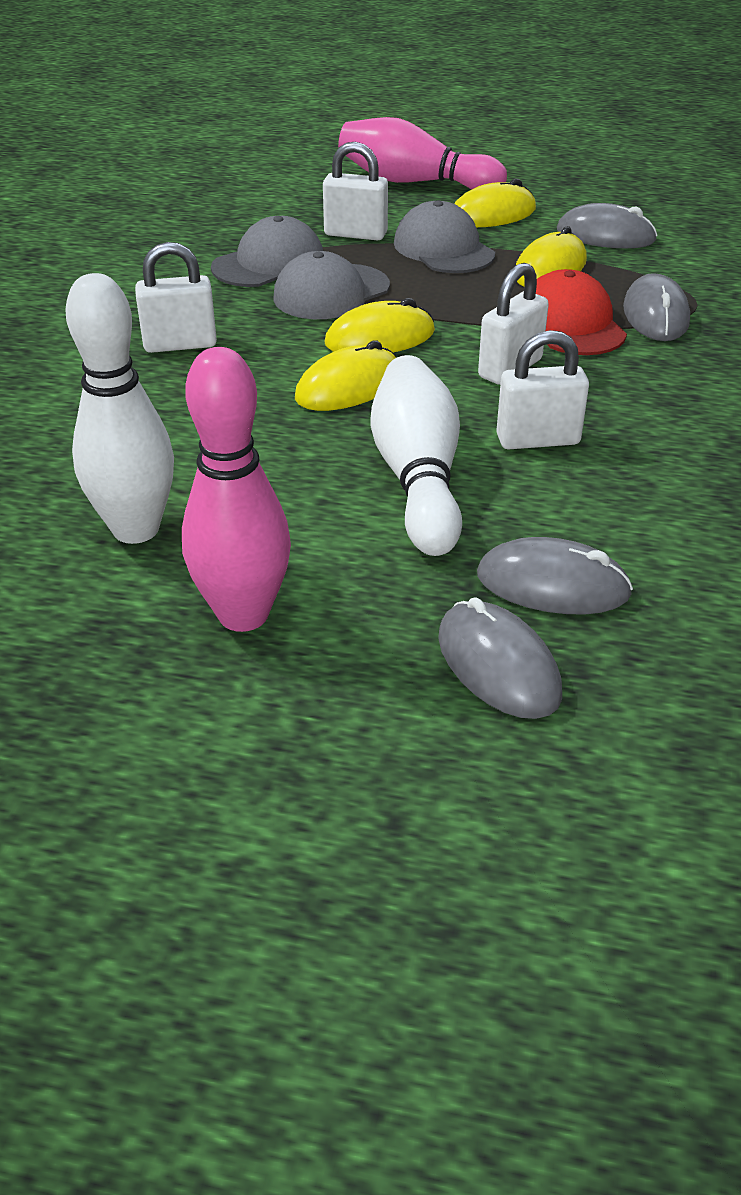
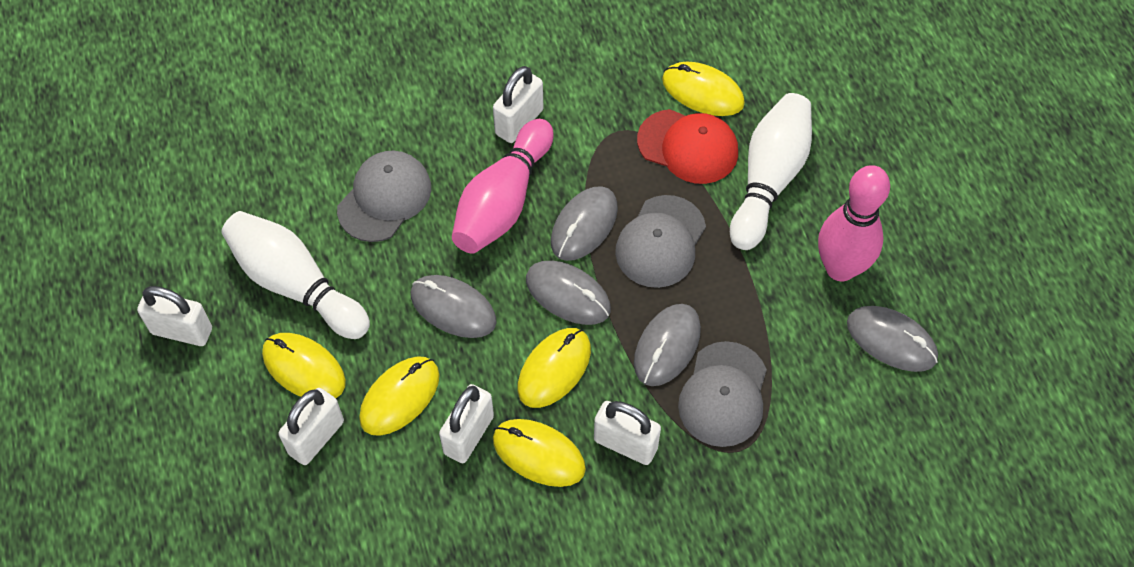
grey mouse: [438,597,562,719] [477,537,633,614] [557,203,657,248] [623,273,690,341] = 4 -> [411,275,497,338] [526,261,611,325] [551,186,618,261] [634,304,701,386] [847,306,938,372] = 5
white padlock: [135,242,217,353] [323,142,388,240] [478,263,549,385] [496,330,589,450] = 4 -> [137,286,212,346] [278,388,344,465] [439,384,494,463] [493,66,544,143] [594,401,661,465] = 5
yellow mouse: [295,340,397,411] [324,298,435,353] [454,179,536,227] [516,226,587,287] = 4 -> [262,333,346,398] [359,356,440,436] [493,419,586,487] [518,328,591,408] [662,62,745,116] = 5

